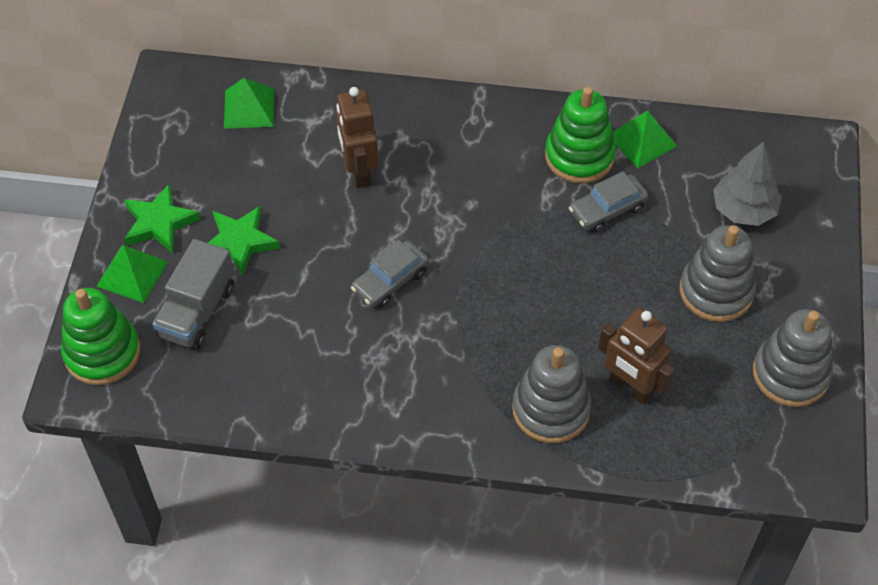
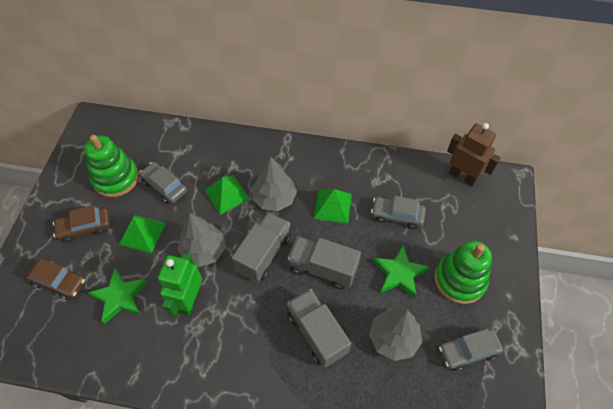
brown car: none = 0 -> [26,258,86,300] [53,205,110,242] = 2
brown robot: [336,87,379,188] [598,308,674,405] = 2 -> [447,123,501,186] = 1
green robot: none = 0 -> [158,253,202,317] = 1
grey car: [351,240,429,308] [569,171,648,232] = 2 -> [139,162,187,204] [371,196,426,229] [439,329,503,371] = 3
grey stacking toy: [512,345,591,443] [679,225,756,322] [753,309,833,407] = 3 -> none = 0
grey tree: [713,141,782,226] = 1 -> [177,213,226,267] [252,157,297,211] [369,308,422,361] = 3
grey truck: [153,239,234,350] = 1 -> [232,212,291,282] [287,236,361,290] [287,289,351,368] = 3

